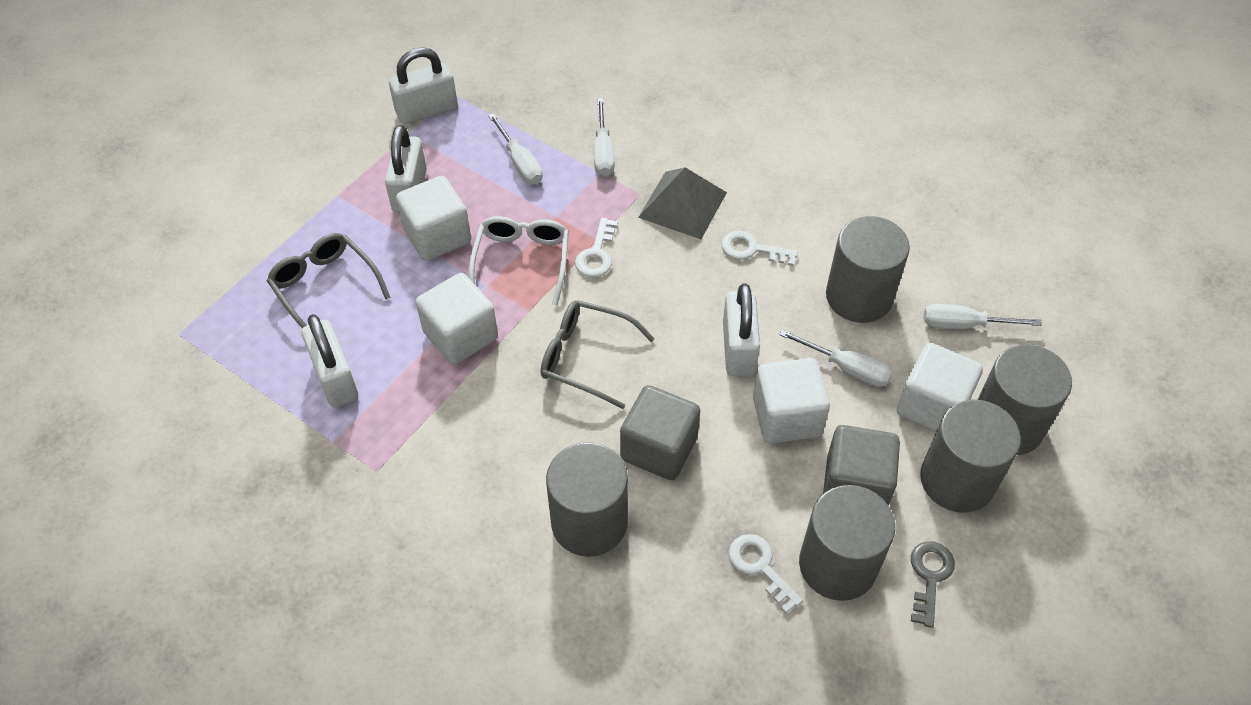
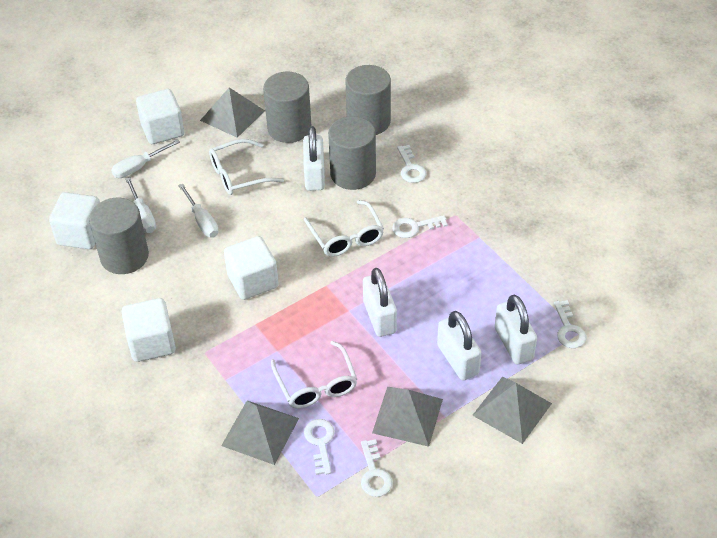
grey cube: [620,385,700,480] [823,425,900,506] = 2 -> none = 0
grey cylinder: [546,442,628,557] [799,485,895,601] [826,216,910,323] [920,400,1021,513] [977,344,1072,455] = 5 -> [89,198,149,274] [263,72,311,143] [328,116,376,190] [345,65,391,135] = 4
grey glasses: [267,233,391,328] [541,300,655,409] = 2 -> none = 0
grey key: [911,541,955,628] = 1 -> none = 0
grey pyramid: [638,168,727,239] = 1 -> [200,88,265,138] [221,400,299,465] [372,387,443,447] [472,376,552,444] = 4
white glasses: [469,216,569,306] = 1 -> [209,139,284,195] [271,341,357,409] [304,200,384,257] = 3
white key: [575,218,618,277] [722,231,798,266] [729,534,803,613] = 3 -> [304,419,335,475] [361,439,393,497] [392,215,448,238] [397,145,426,183] [554,300,586,348] = 5
white screwdriver: [488,113,543,184] [594,98,614,176] [779,329,892,387] [924,304,1042,329] = 4 -> [111,139,180,178] [125,177,156,233] [178,184,219,237] = 3

